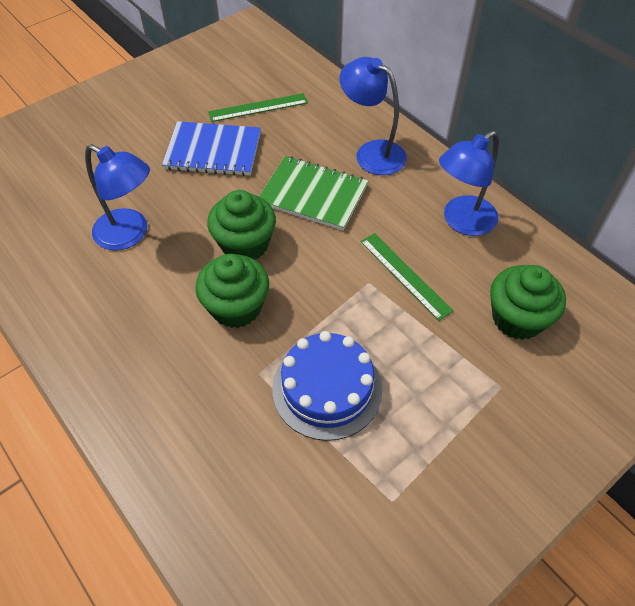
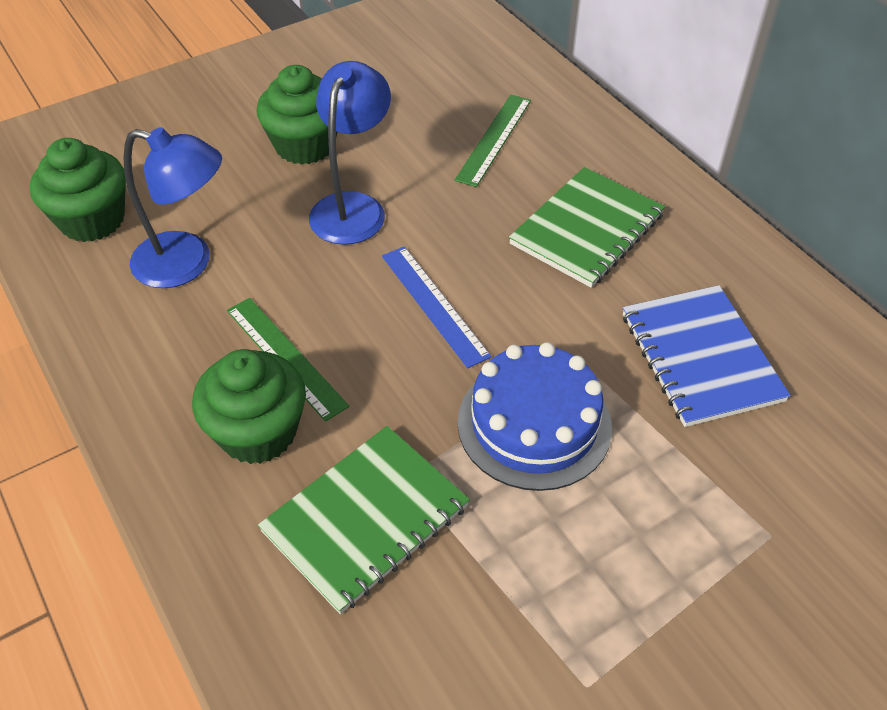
blue lamp: [85,144,150,250] [339,57,407,175] [439,131,498,236] = 3 -> [123,127,222,288] [309,61,391,245] = 2
blue ruler: none = 0 -> [382,246,492,368] = 1
green notebook: [259,156,368,231] = 1 -> [258,426,470,614] [509,167,665,288] = 2

